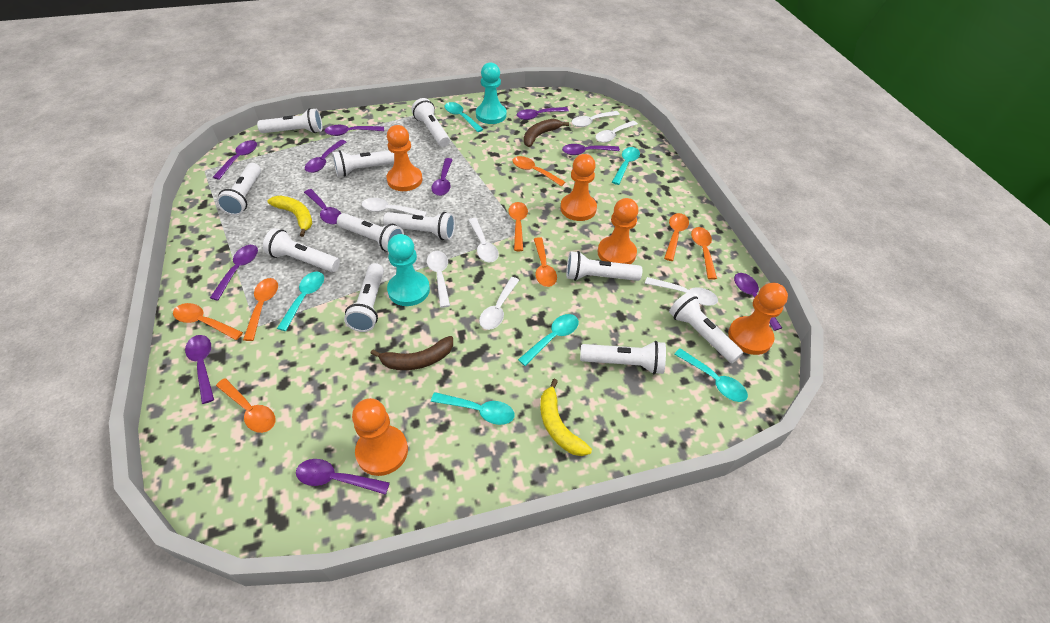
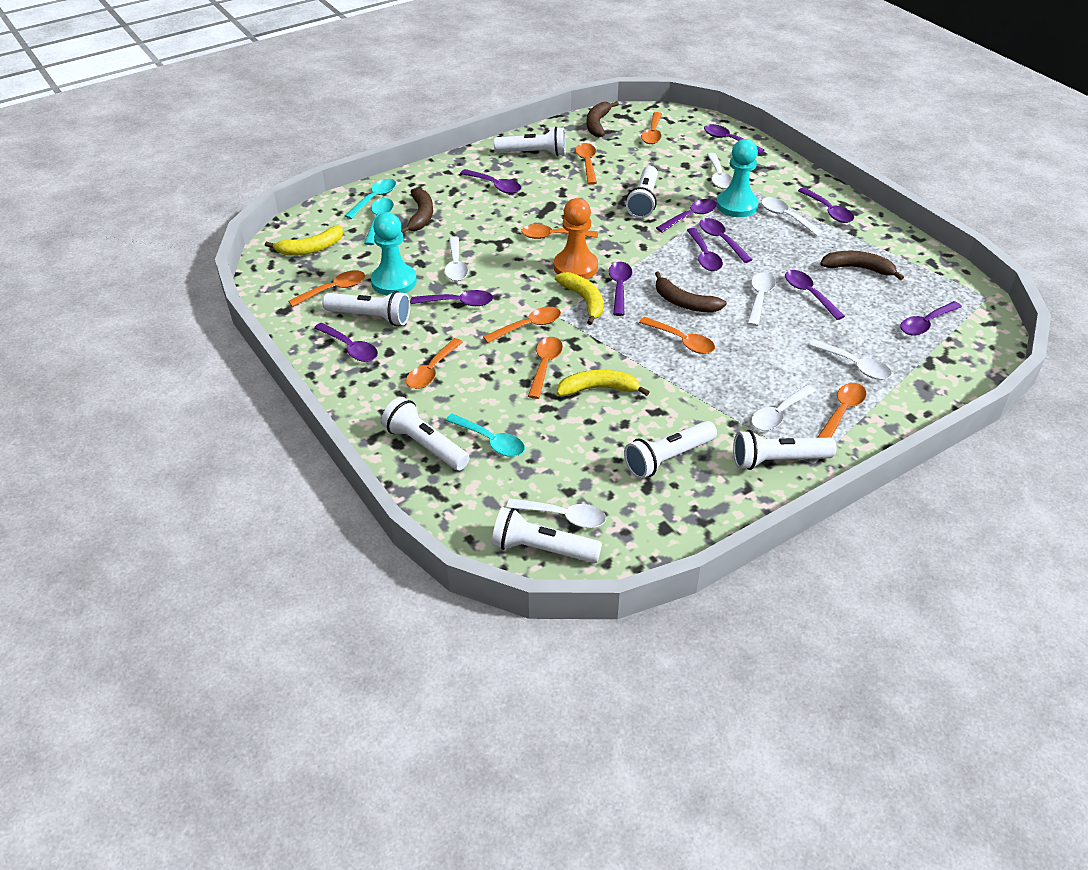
brown banana: [370,336,453,370] [524,119,569,147] = 2 -> [401,188,433,233] [587,101,619,137] [655,271,727,312] [820,251,904,280] = 4
orange pawn: [352,398,408,476] [387,125,422,191] [560,154,597,221] [597,198,638,264] [728,283,788,355] = 5 -> [554,198,598,279] = 1
orange spoon: [173,303,243,340] [216,378,275,433] [243,278,278,341] [508,202,528,251] [512,156,565,186] [534,237,557,287] [664,213,689,261] [691,227,717,280] = 8 -> [288,270,365,307] [406,338,463,389] [483,307,561,343] [521,224,598,239] [528,337,563,399] [575,143,597,185] [639,317,715,354] [641,112,662,144] [817,383,866,438] = 9
turquoise spoon: [277,272,324,331] [431,392,515,425] [445,102,483,132] [518,314,579,366] [612,147,640,185] [674,348,748,402] = 6 -> [345,179,396,219] [364,198,394,245] [445,413,525,457] = 3
white flashlight: [217,163,261,216] [257,108,322,133] [263,228,340,272] [332,150,394,177] [337,213,404,252] [344,263,384,332] [383,212,455,240] [412,98,450,147] [566,251,642,281] [580,341,666,374] [669,292,743,363] = 11 -> [322,291,410,326] [381,397,470,471] [492,507,602,563] [494,127,566,156] [624,421,717,479] [626,166,658,218] [733,430,836,470] = 7
yellow banana: [267,196,312,237] [540,379,592,456] = 2 -> [265,226,343,256] [555,272,603,325] [556,370,649,396] = 3

